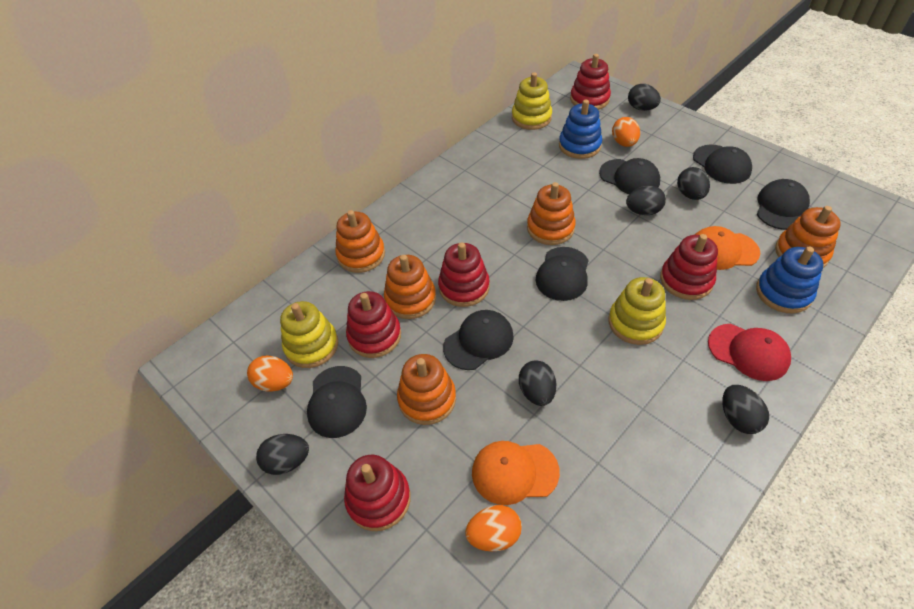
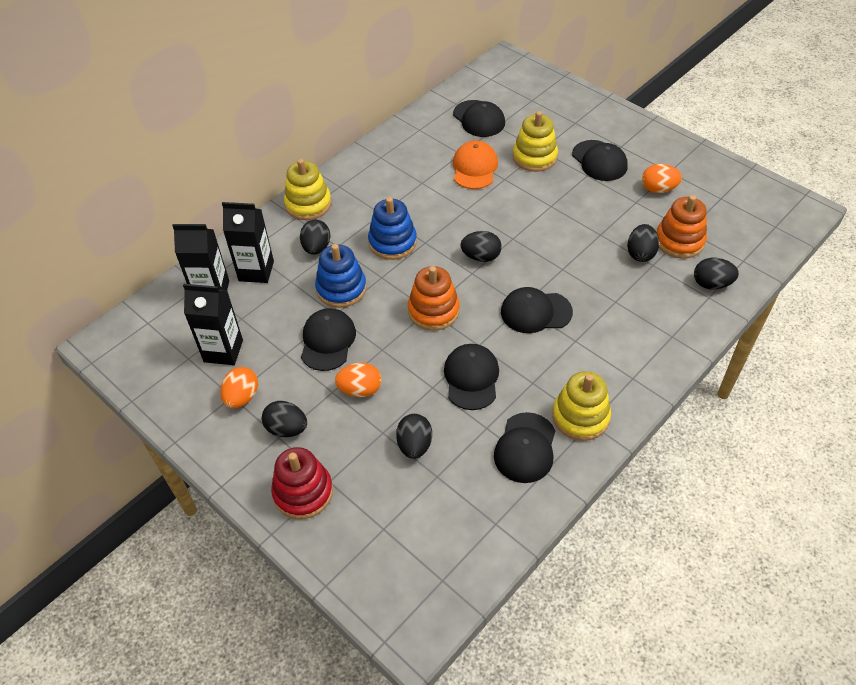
black carton: none = 0 -> [172,224,229,290] [183,284,243,365] [222,202,274,283] = 3
orange cap: [472,441,560,505] [694,226,760,270] = 2 -> [453,141,498,189] = 1
orange stacking toy: [335,210,385,273] [384,255,436,319] [397,354,456,425] [527,182,576,245] [775,206,841,268] = 5 -> [408,266,460,331] [657,195,707,259] = 2
red cap: [708,324,791,381] = 1 -> none = 0
red stacking toy: [344,455,411,531] [346,291,401,358] [438,242,490,307] [570,54,611,110] [660,234,718,300] = 5 -> [271,447,333,519] = 1

